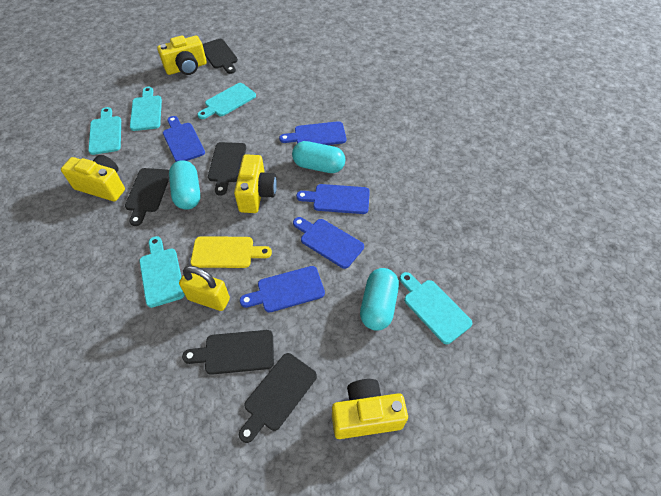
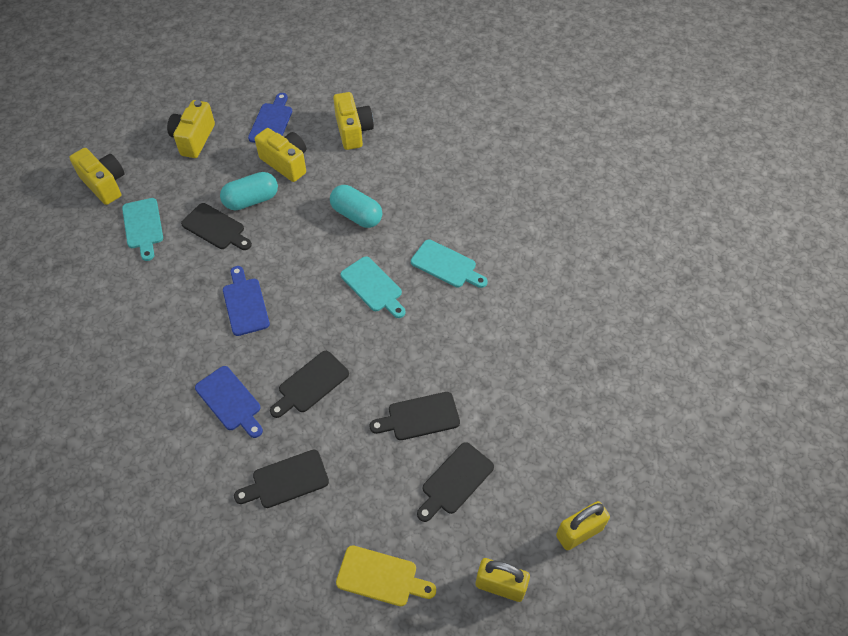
blue cutting board: [163,116,205,162] [240,266,325,312] [279,121,346,145] [293,217,364,269] [296,184,370,214] = 5 -> [195,366,263,438] [223,266,270,336] [248,93,292,143] = 3
turquoise capsule: [169,160,201,210] [292,141,345,173] [360,268,399,330] = 3 -> [220,172,278,210] [330,185,382,228] = 2
turquoise cutting board: [88,107,121,155] [130,87,162,131] [139,236,185,308] [197,83,256,119] [400,272,472,344] = 5 -> [122,198,163,261] [340,256,405,318] [411,239,488,288] = 3
yellow padlock: [179,266,230,311] = 1 -> [476,558,530,602] [556,501,610,550] = 2

